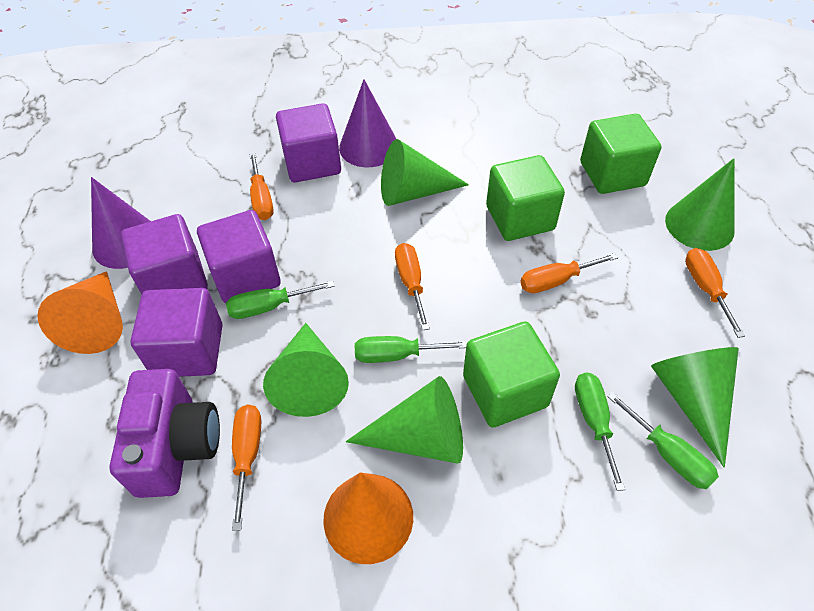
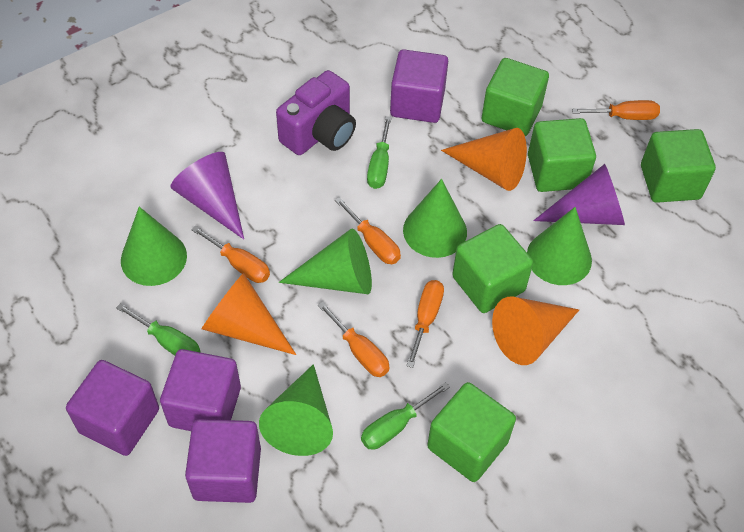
green cube: [463,322,560,428] [486,155,565,241] [580,114,661,194] = 3 -> [427,382,516,482] [452,224,533,313] [481,58,549,136] [528,118,596,192] [641,129,716,203] = 5
green screwdriver: [226,281,334,319] [355,336,468,363] [575,372,626,491] [607,392,719,489] = 4 -> [116,303,201,355] [361,382,450,450] [367,116,392,189] = 3
orange cone: [37,271,123,354] [323,472,413,564] = 2 -> [202,273,296,355] [441,128,527,191] [492,296,579,365] = 3

